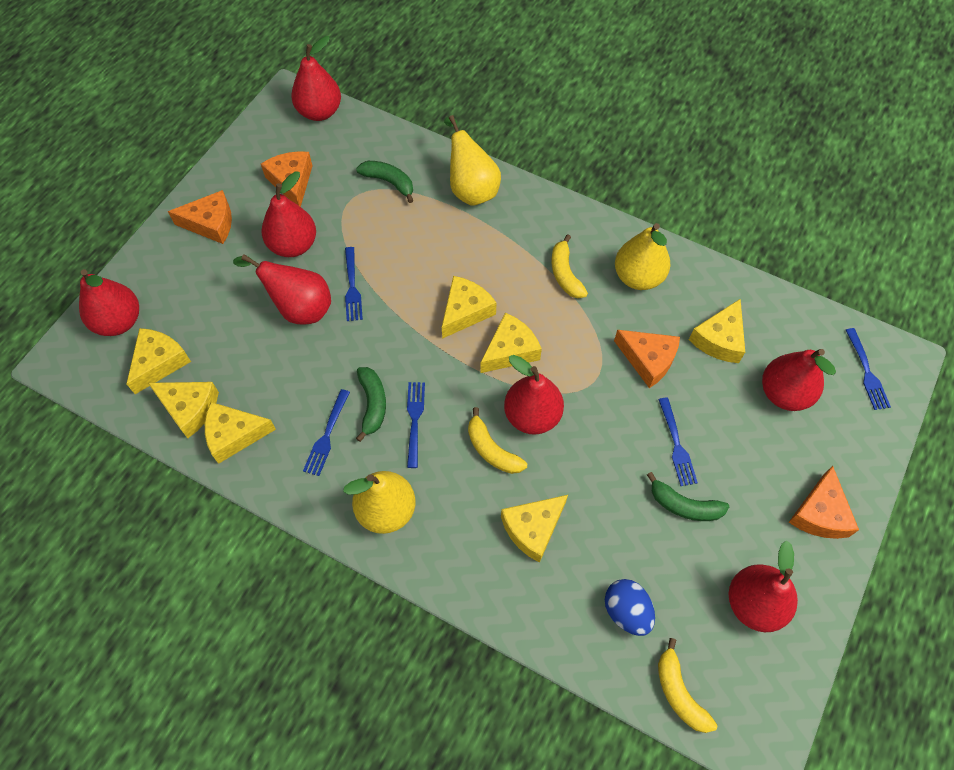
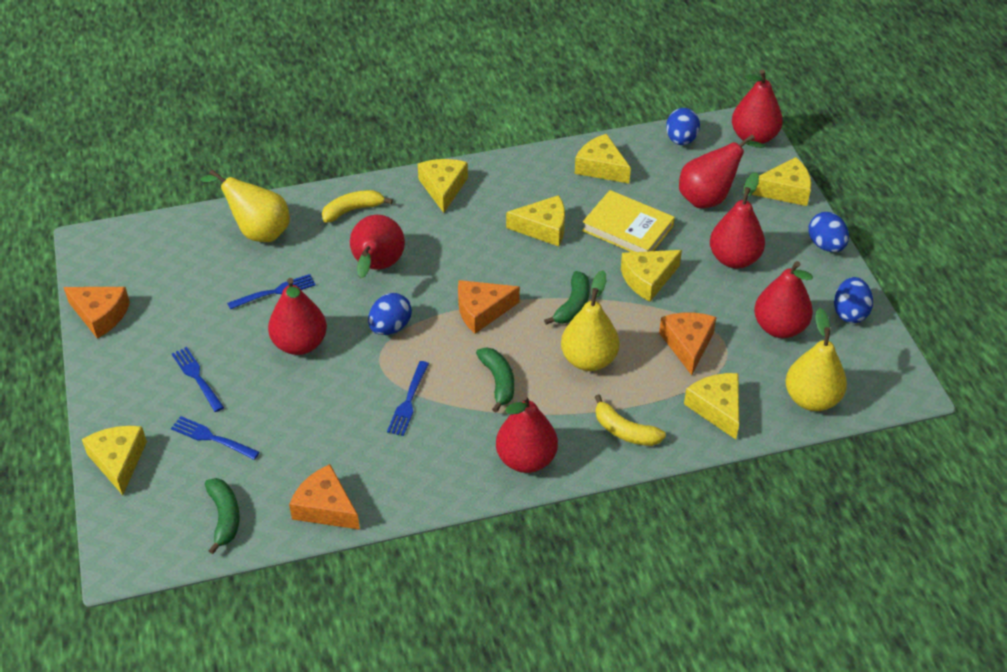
blue egg: [605,579,655,636] = 1 -> [368,293,412,335] [666,108,700,145] [808,212,849,252] [834,277,873,323] = 4
blue fork: [303,389,350,476] [345,247,363,321] [407,382,425,468] [658,397,698,486] [846,328,891,410] = 5 -> [171,416,260,460] [172,347,224,412] [227,274,316,309] [387,361,429,436] = 4
yellow banana: [468,407,527,474] [551,234,588,298] [658,638,717,733] = 3 -> [322,190,393,223] [595,395,666,446] = 2
yellow book: none = 0 -> [582,190,675,252] = 1

